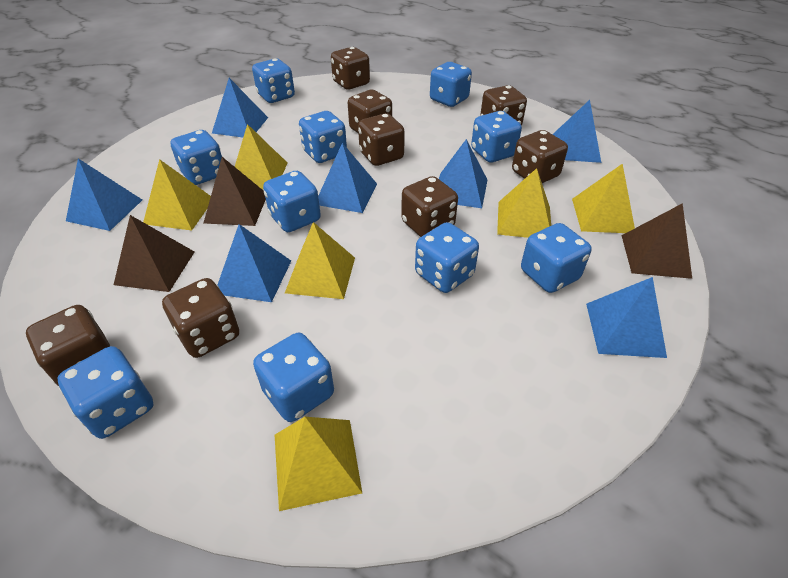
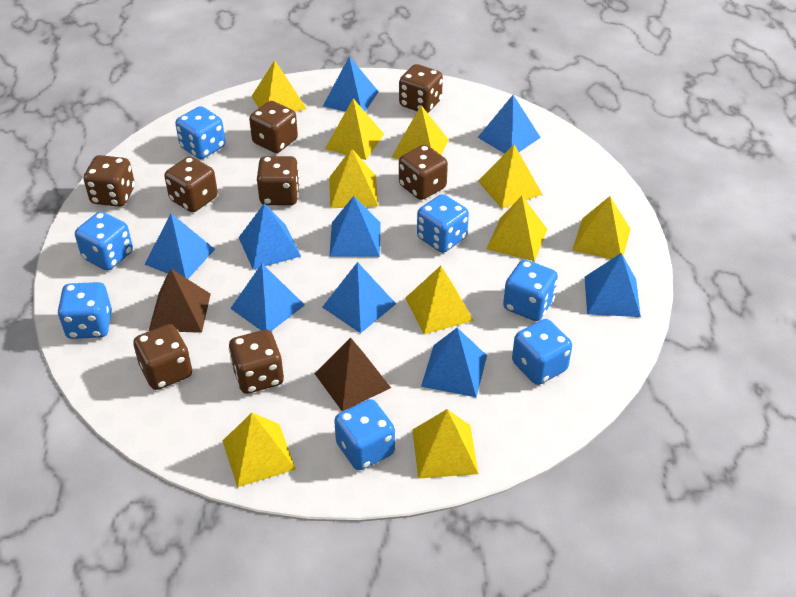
blue dice: [58,346,154,439] [170,130,222,185] [252,59,295,103] [253,333,334,422] [263,171,321,232] [299,111,347,163] [415,222,479,293] [430,62,472,107] [471,111,522,163] [521,223,592,293] = 10 -> [57,282,112,339] [75,211,133,270] [175,106,225,159] [334,399,395,470] [417,194,469,253] [503,259,558,321] [512,319,572,385] = 7
blue pyramid: [66,159,142,231] [212,78,268,137] [218,224,291,302] [318,143,377,213] [439,139,488,208] [553,100,601,163] [586,277,667,358] = 7 -> [144,213,215,279] [230,263,305,331] [239,203,301,270] [322,262,396,333] [323,56,379,112] [329,196,381,257] [421,328,487,397] [477,95,541,154] [585,253,641,317] = 9
brown pyramid: [114,215,194,292] [204,157,266,226] [621,203,692,279] = 3 -> [149,268,211,333] [315,337,391,411] = 2
yellow pyramid: [143,159,211,231] [235,124,287,189] [275,417,362,511] [285,222,355,299] [497,168,551,238] [572,163,635,233] = 6 -> [223,413,296,487] [252,60,307,112] [325,99,384,160] [329,148,378,208] [392,105,449,159] [405,266,474,334] [412,409,478,479] [478,145,543,209] [487,196,547,261] [572,196,631,259] = 10

